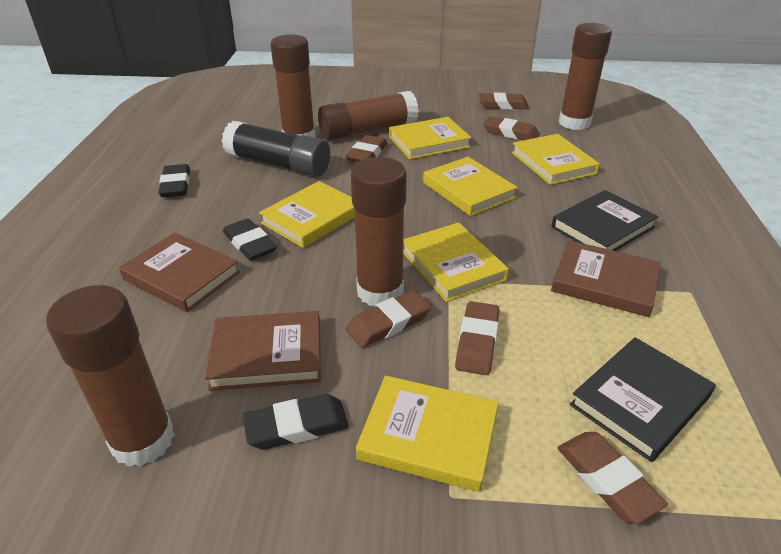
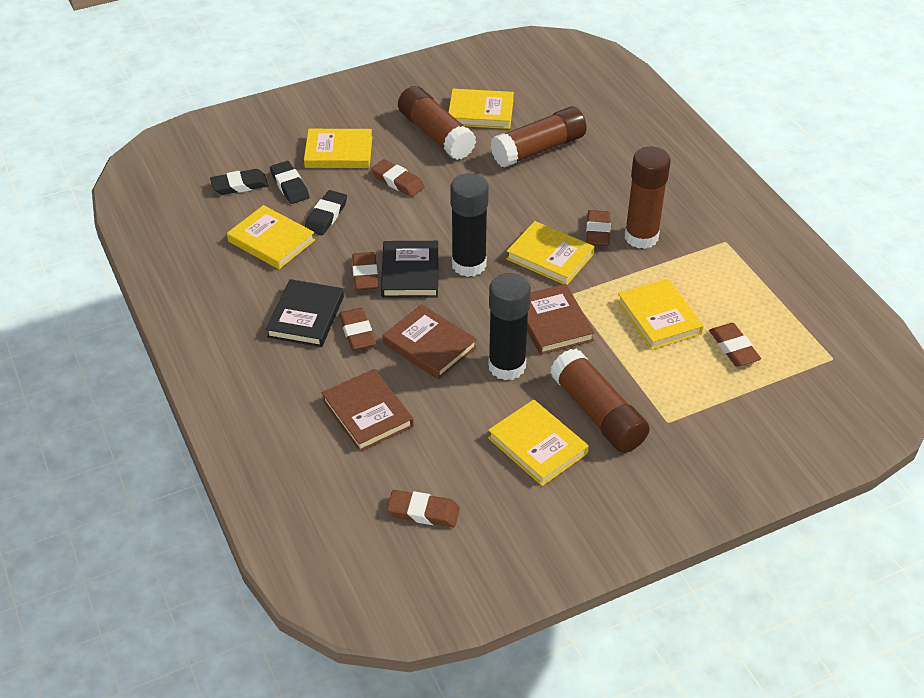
black glue stick: [222,121,330,177] = 1 -> [450,173,489,277] [488,273,531,380] = 2
brown glue stick: [46,285,175,467] [270,34,315,138] [318,91,419,140] [351,157,407,306] [559,23,612,130] = 5 -> [398,86,476,160] [491,106,587,168] [550,349,650,453] [625,146,671,249] = 4

